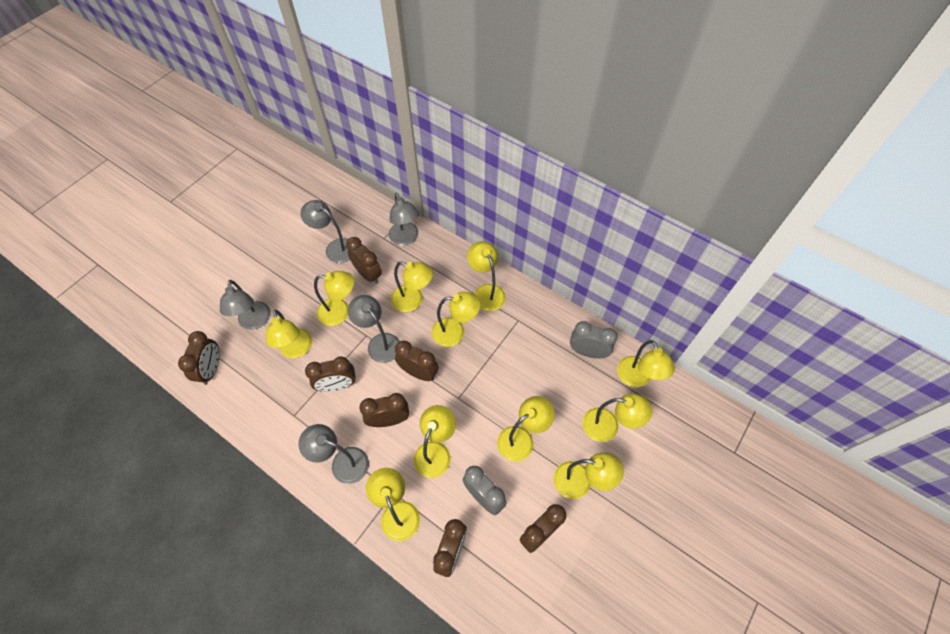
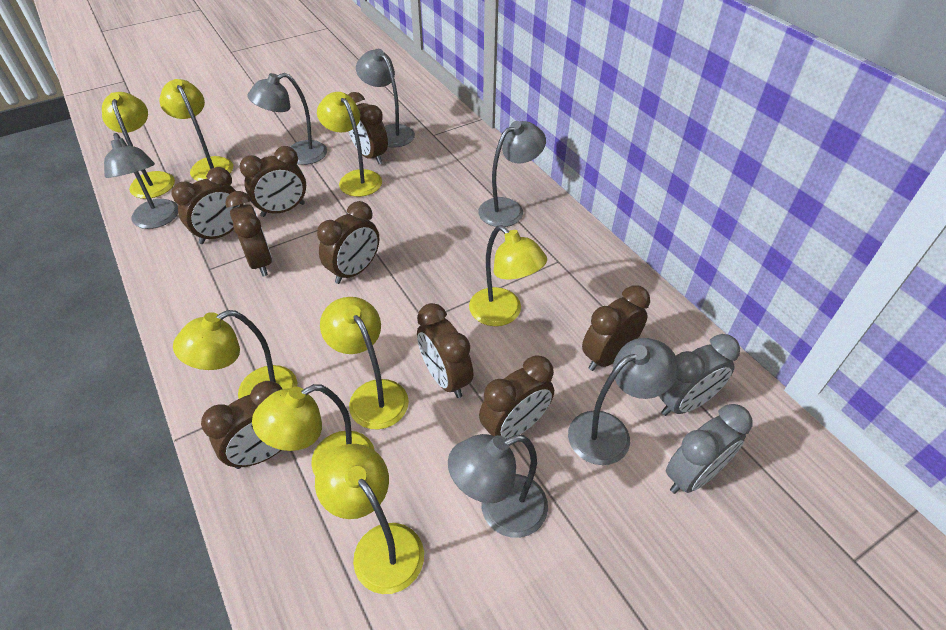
brown clock: [178,331,220,385] [305,356,356,392] [346,237,382,284] [359,393,409,427] [395,341,439,381] [433,519,467,577] [520,504,566,553] = 7 -> [172,167,243,244] [201,381,282,469] [225,191,272,276] [239,146,306,217] [317,201,379,284] [348,92,388,164] [417,303,474,398] [479,355,554,439] [582,285,650,371] = 9
grey lamp: [220,280,271,330] [298,424,369,484] [300,200,350,263] [348,295,400,363] [389,193,419,246] = 5 -> [104,133,178,229] [247,73,327,165] [356,49,415,148] [448,434,548,538] [478,121,546,227] [568,338,679,465] = 6
yellow lamp: [265,310,312,358] [314,271,354,326] [366,468,420,541] [391,261,433,312] [414,405,456,478] [431,292,481,347] [467,241,506,311] [497,396,555,462] [553,453,624,499] [582,394,652,442] [617,340,675,387] = 11 -> [102,92,175,199] [159,79,233,181] [173,310,297,399] [252,384,375,476] [315,444,424,594] [317,92,382,197] [320,297,409,429] [469,225,547,326] = 8

